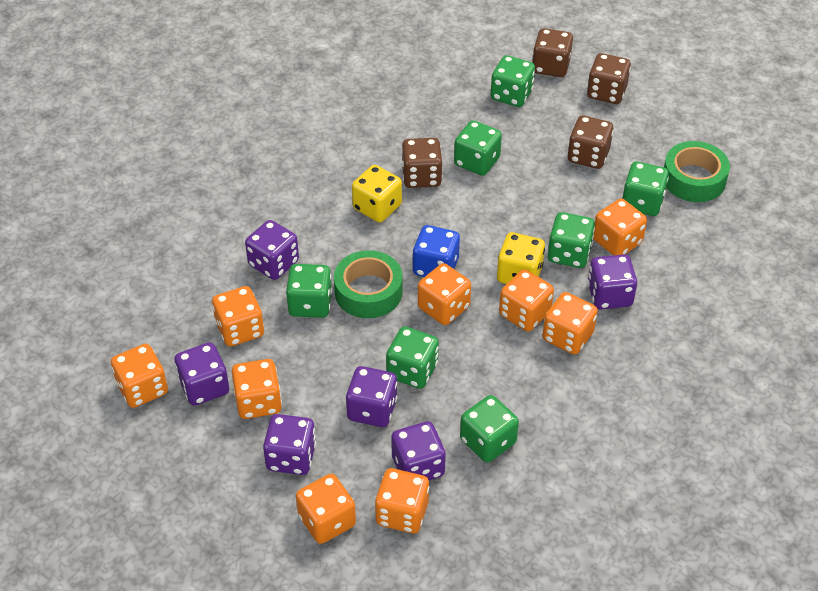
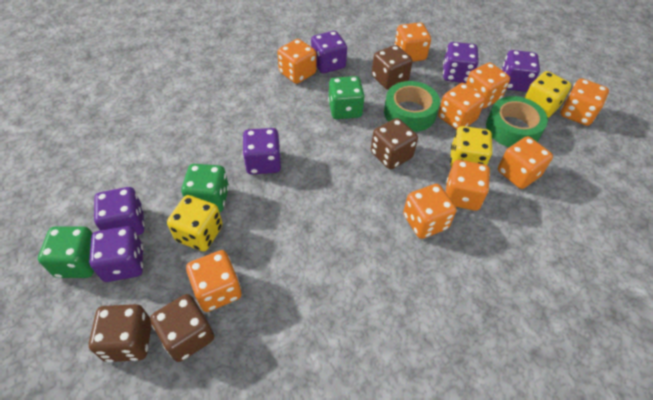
blue dice: [413,225,460,277] = 1 -> none = 0
green dice: [286,264,332,318] [386,326,439,389] [454,120,502,176] [460,395,519,463] [491,55,535,107] [548,212,595,268] [622,162,669,216] = 7 -> [38,226,94,278] [181,164,229,213] [328,76,365,119] = 3
yellow dice: [352,165,402,222] [497,232,545,284] = 2 -> [167,195,223,251] [450,126,492,168] [524,71,571,118] = 3

